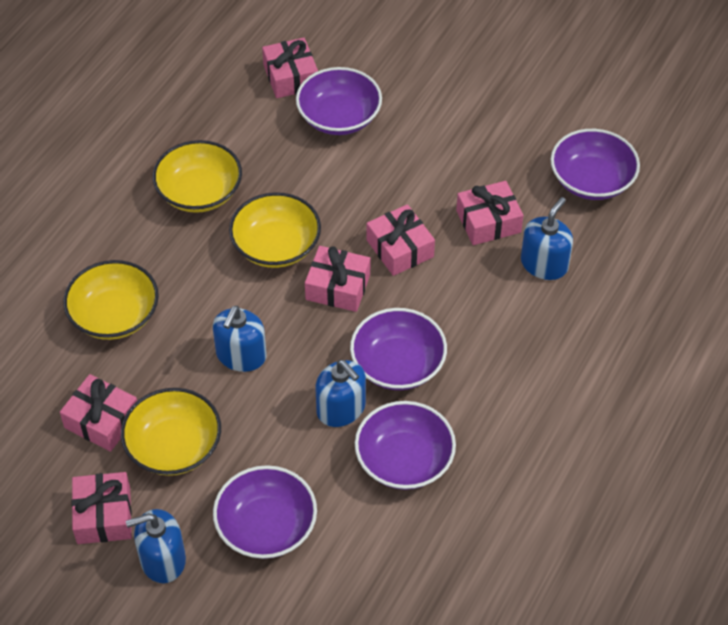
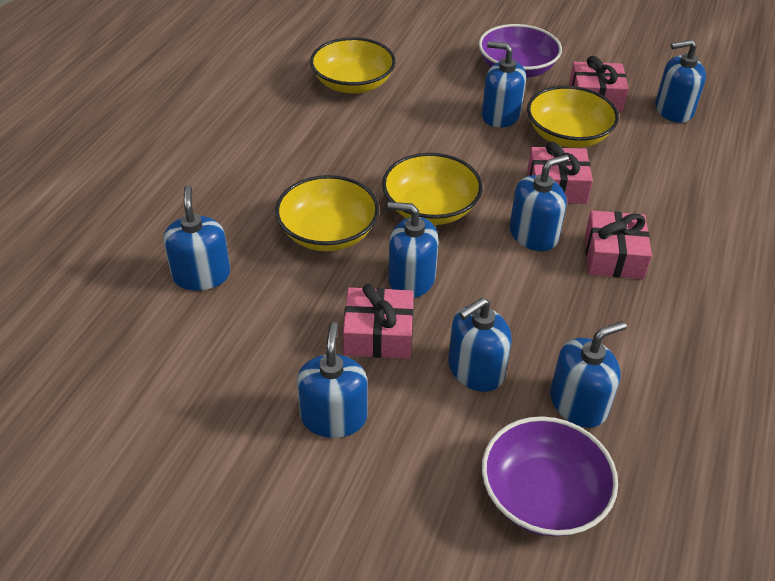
blue soap dispenser: [126,509,186,583] [213,306,267,372] [315,360,366,427] [521,197,573,280] = 4 -> [163,185,230,291] [297,322,368,438] [387,202,439,298] [448,298,512,392] [482,41,526,128] [510,154,569,251] [550,321,627,428] [655,39,706,123] = 8
pink gift: [60,374,137,452] [71,472,132,544] [262,38,318,98] [305,246,370,312] [367,204,435,276] [456,181,523,245] = 6 -> [343,284,414,359] [527,142,593,204] [569,56,629,111] [585,210,652,279] = 4
purple bowl: [213,465,317,559] [296,67,382,135] [350,308,447,390] [355,401,456,490] [551,129,640,200] = 5 -> [479,24,562,78] [482,416,618,537] = 2

